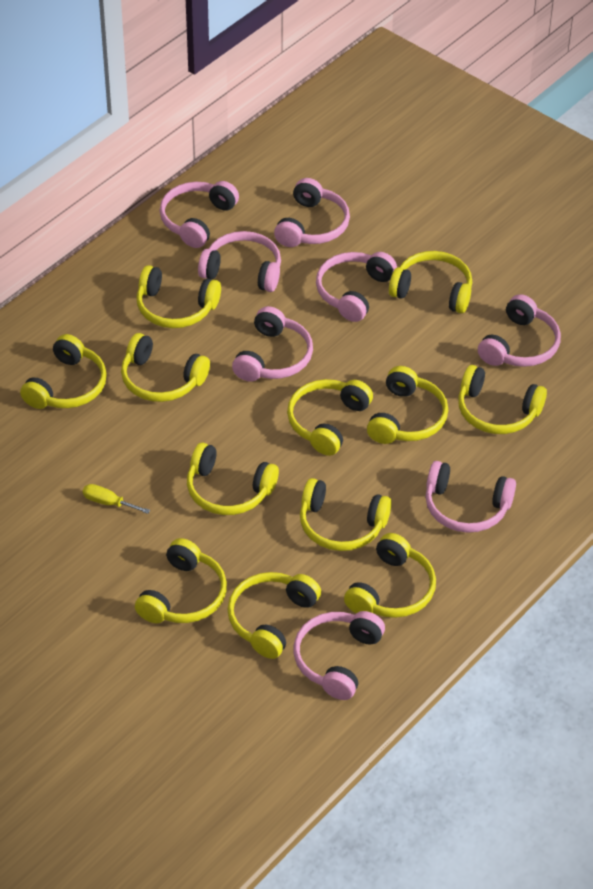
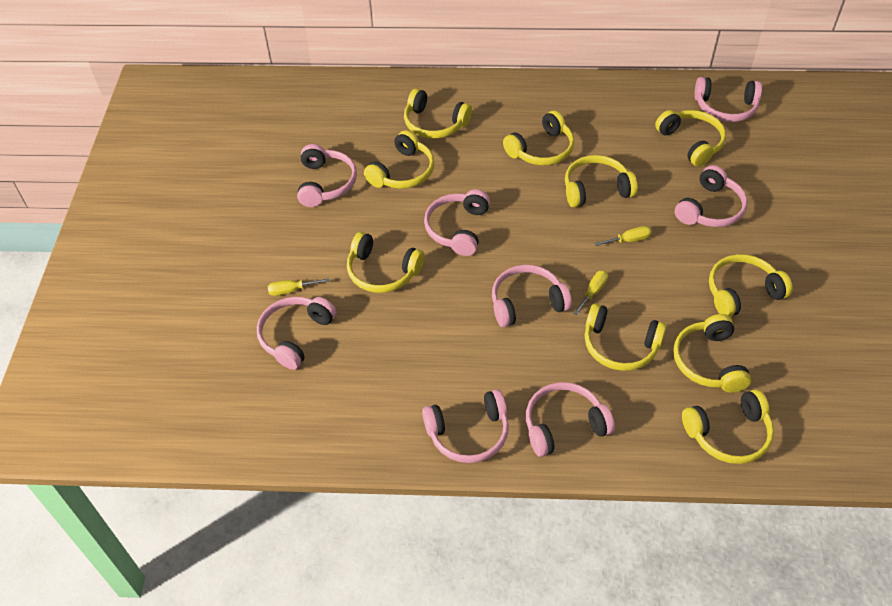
yellow headphones: [20,334,107,409] [121,333,210,402] [135,538,227,623] [137,265,221,328] [187,442,279,515] [227,572,321,659] [287,379,373,456] [300,478,392,551] [344,533,436,618] [367,366,448,444] [389,251,472,313] [458,365,547,434] = 12 -> [347,232,424,293] [364,130,434,189] [404,88,472,139] [503,110,574,165] [565,155,638,208] [585,303,667,371] [655,110,726,167] [673,314,751,393] [682,389,774,464] [709,254,793,317] = 10
yellow screwdriver: [83,484,150,514] = 1 -> [268,278,329,296] [574,270,608,315] [595,226,652,246] = 3

